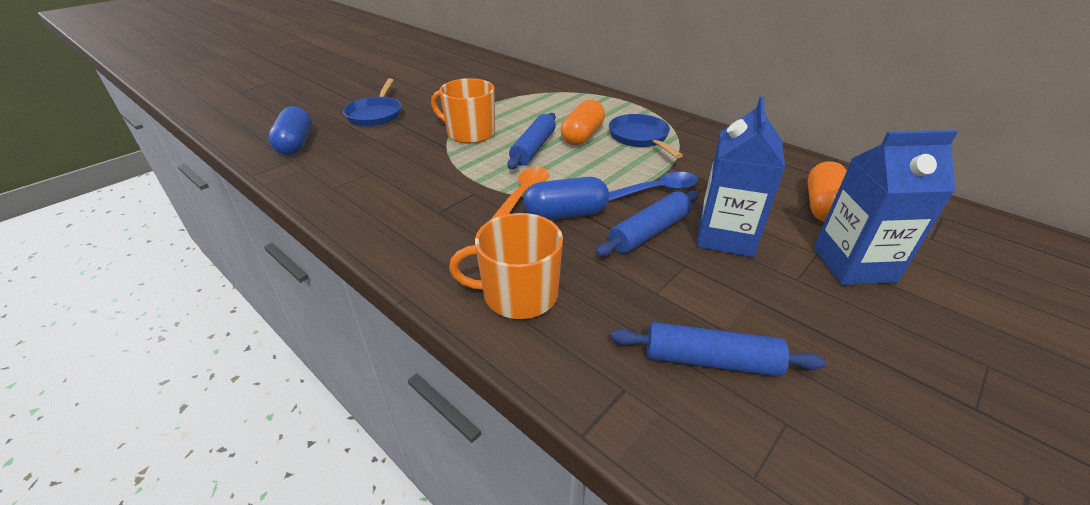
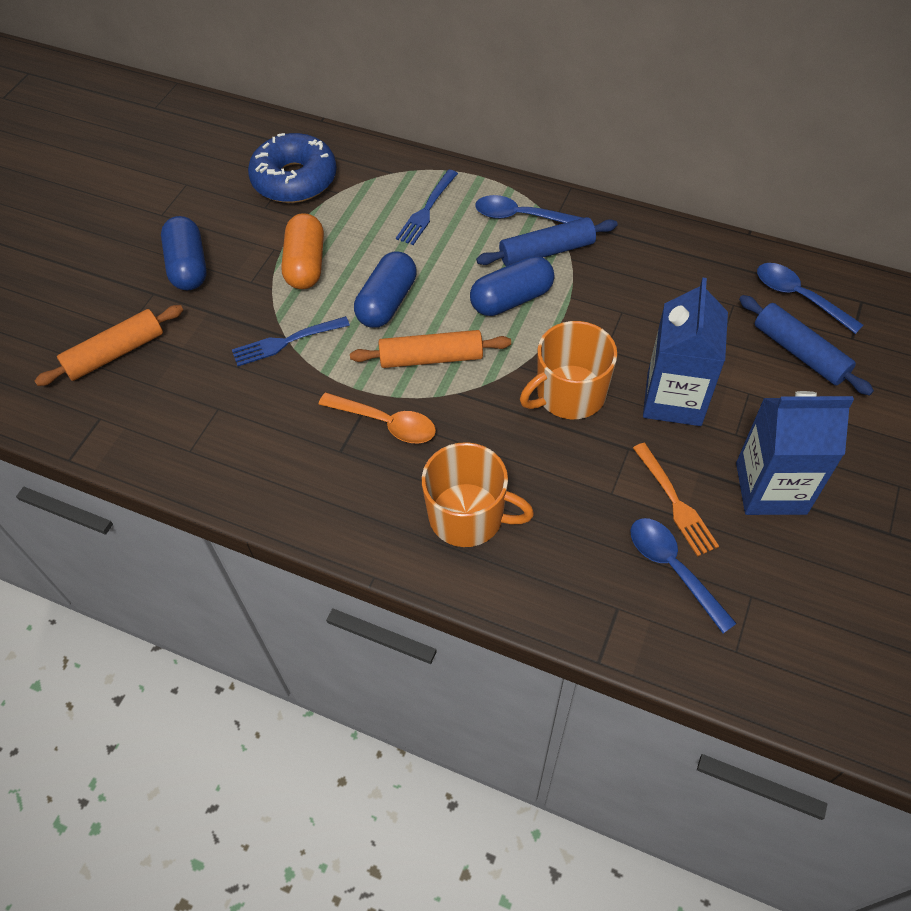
blue capsule: [268,106,312,155] [523,177,609,220] = 2 -> [161,216,207,290] [354,251,417,328] [470,256,554,316] = 3
blue donut: none = 0 -> [248,133,337,203] = 1
blue fork: none = 0 -> [232,316,350,366] [396,170,458,245] = 2
blue pan: [343,78,402,127] [609,114,683,158] = 2 -> none = 0
blue rolling pin: [508,113,556,169] [596,191,699,256] [611,322,826,377] = 3 -> [476,217,618,266] [739,295,874,396] = 2
blue spoon: [608,172,698,201] = 1 -> [475,195,583,223] [630,518,737,633] [757,263,863,334] = 3
orange capsule: [561,100,605,145] [807,161,847,222] = 2 -> [281,213,324,289] = 1
orange fork: none = 0 -> [633,443,719,557] = 1
orange rolling pin: none = 0 -> [35,305,183,386] [350,330,511,368] = 2

